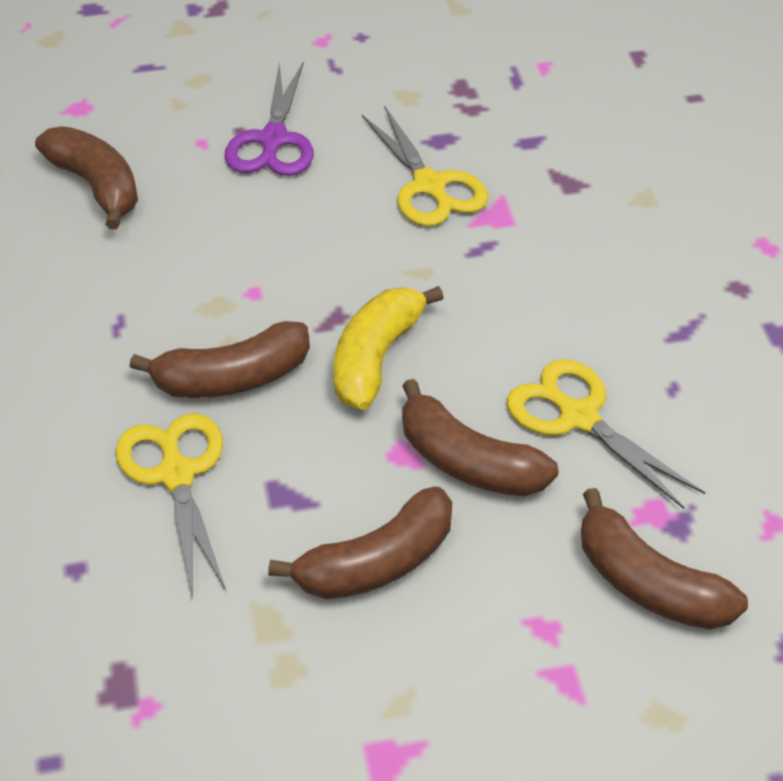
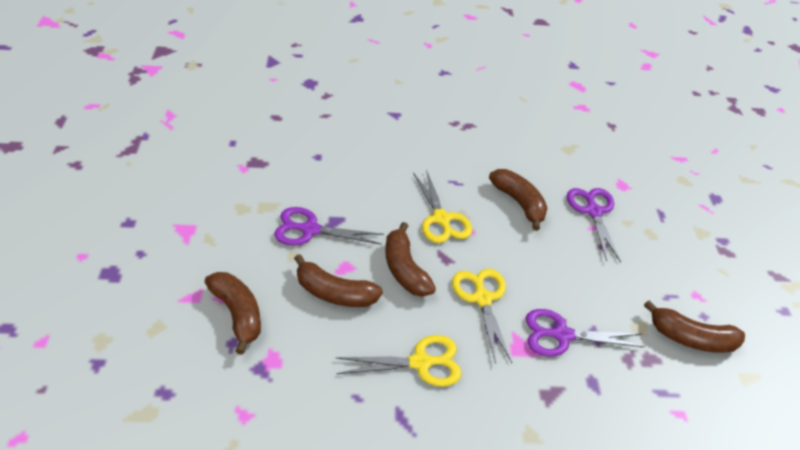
purple scissors: [224,61,314,176] = 1 -> [274,207,384,245] [526,309,645,357] [567,188,621,262] = 3
yellow banana: [333,286,444,410] = 1 -> none = 0

